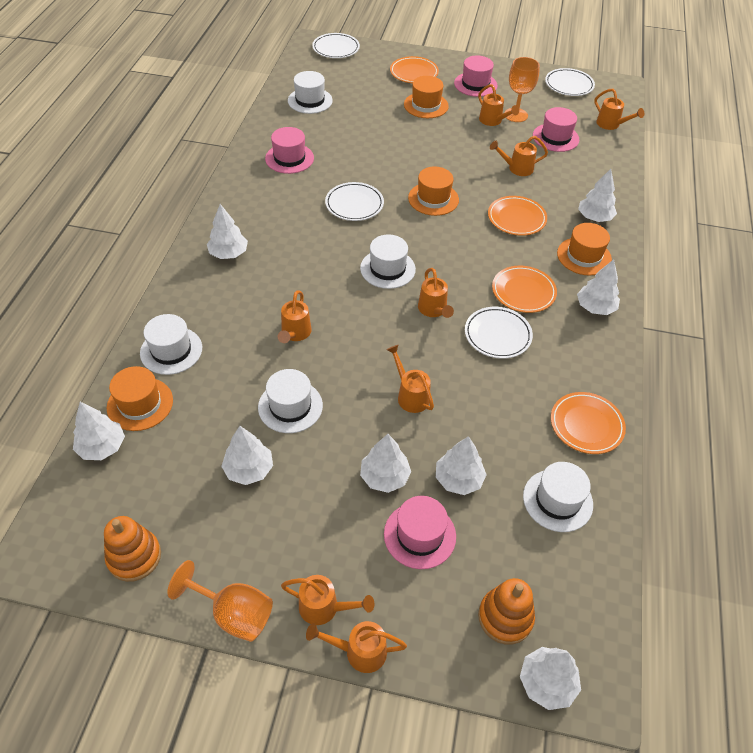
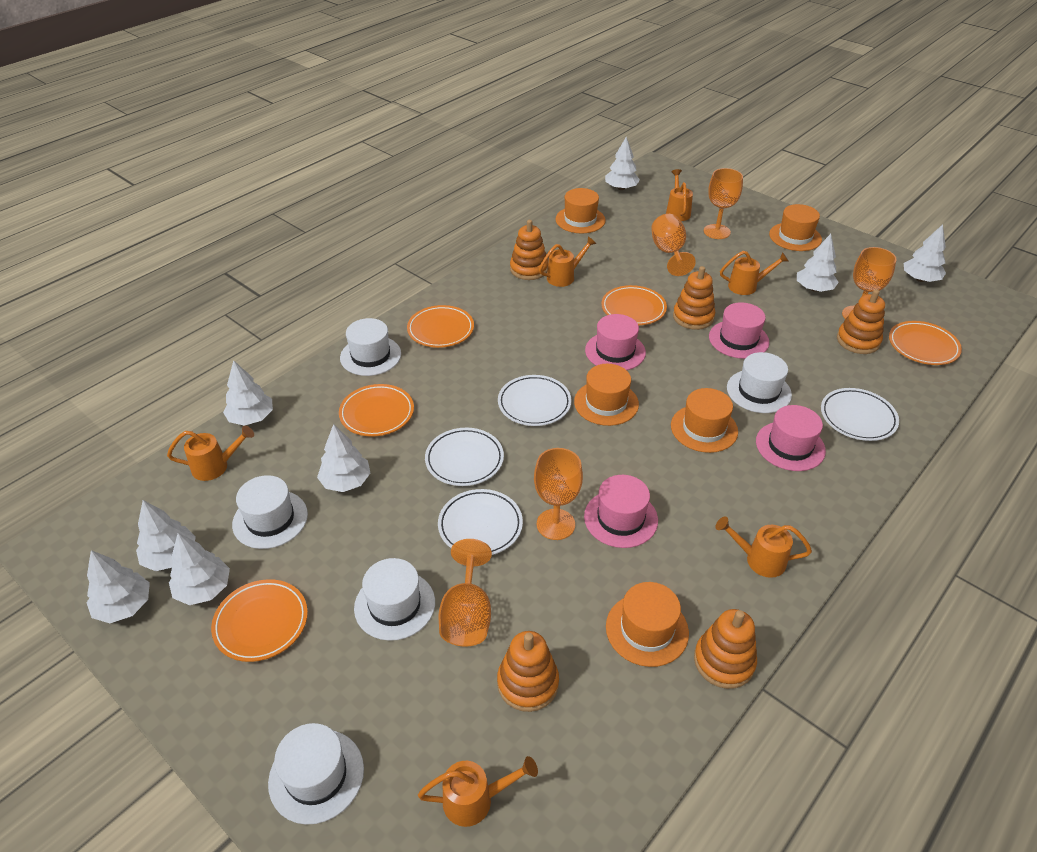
orange goblet: [167,560,273,642] [505,57,540,122] = 2 -> [439,539,492,647] [534,448,583,540] [651,214,696,276] [704,168,743,239] [842,247,897,319] = 5
orange hat: [107,366,173,431] [404,76,449,118] [408,166,459,216] [557,223,612,276] = 4 -> [556,188,606,233] [574,364,639,426] [606,582,689,667] [671,388,738,453] [769,204,822,251] = 5
orange plate: [390,56,439,83] [488,196,547,236] [492,265,557,313] [551,392,626,454] = 4 -> [211,579,308,662] [339,384,414,437] [407,305,474,348] [602,285,667,325] [889,321,962,365] = 5
orange stacking toy: [104,516,161,582] [478,578,535,645] = 2 -> [497,631,559,712] [510,220,548,280] [673,266,715,330] [694,609,757,689] [837,289,885,354] = 5
orange watering can: [278,290,312,343] [281,575,374,625] [306,621,407,673] [386,345,434,413] [418,268,454,318] [478,84,519,126] [490,136,548,176] [594,88,644,130] = 8 -> [167,426,254,481] [418,756,538,827] [539,236,597,287] [666,169,693,221] [716,516,812,578] [720,251,789,295] = 6

